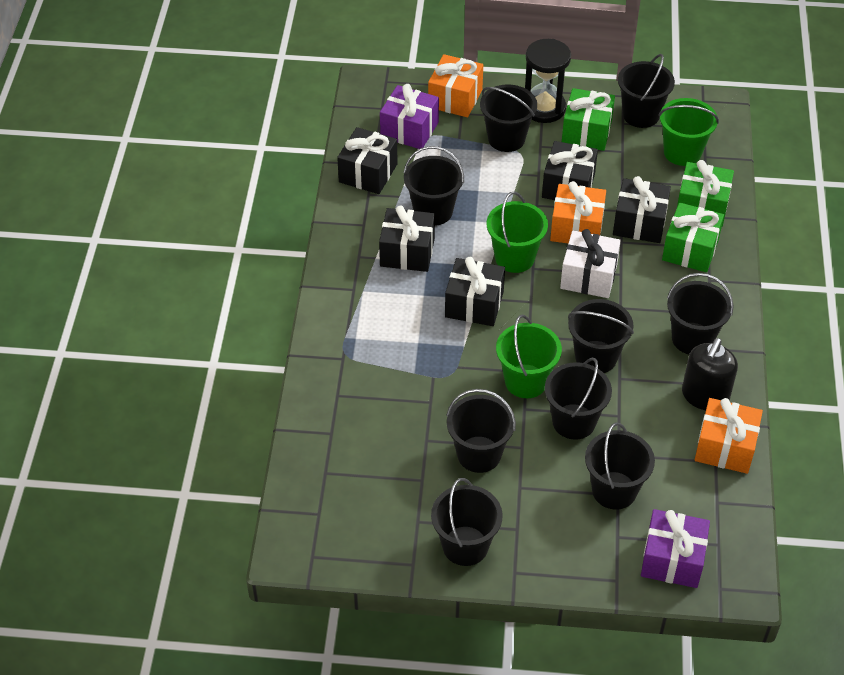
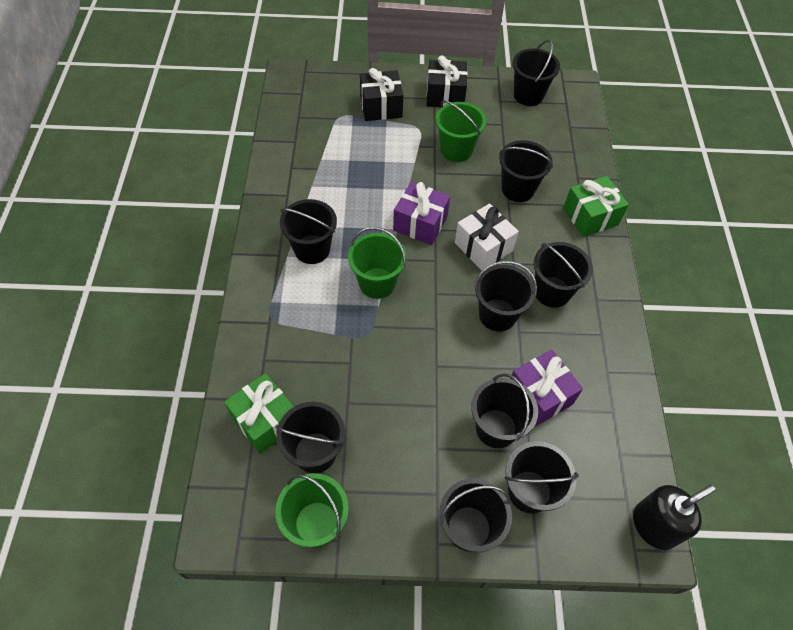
black gift: [337,127,398,194] [379,205,435,272] [445,257,505,326] [542,141,598,200] [613,176,671,243] = 5 -> [360,68,403,121] [427,56,467,107] = 2
black hourglass: [525,39,571,123] = 1 -> none = 0
green gift: [562,88,615,151] [662,202,724,272] [677,160,734,226] = 3 -> [224,373,294,454] [563,176,629,237] = 2
orange gift: [428,54,483,117] [550,181,606,243] [695,398,763,474] = 3 -> none = 0

